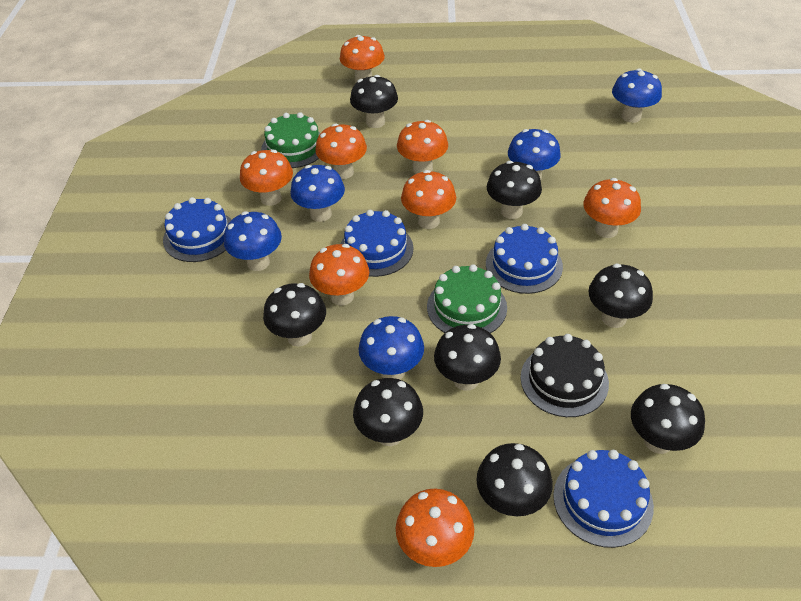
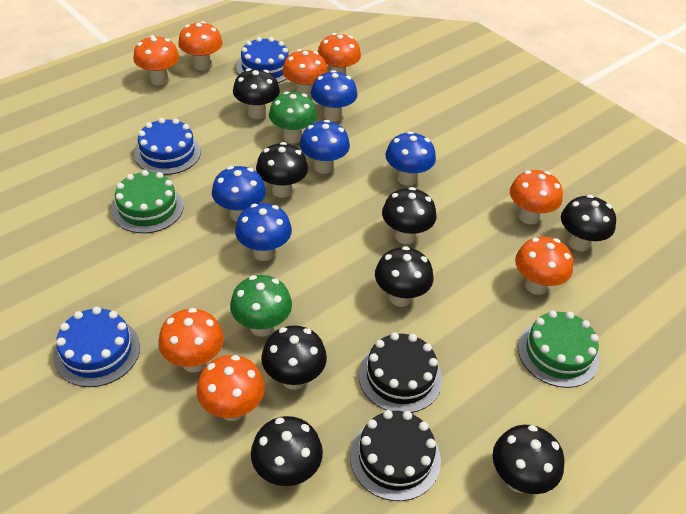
black cake: [520,334,609,417] = 1 -> [350,410,441,501] [359,332,442,413] = 2
blue cake: [163,197,231,262] [340,210,414,277] [486,224,563,294] [553,450,654,548] = 4 -> [53,307,140,387] [134,118,201,175] [236,37,289,83] = 3
green mushroom: none = 0 -> [230,275,292,337] [269,91,317,143] = 2

